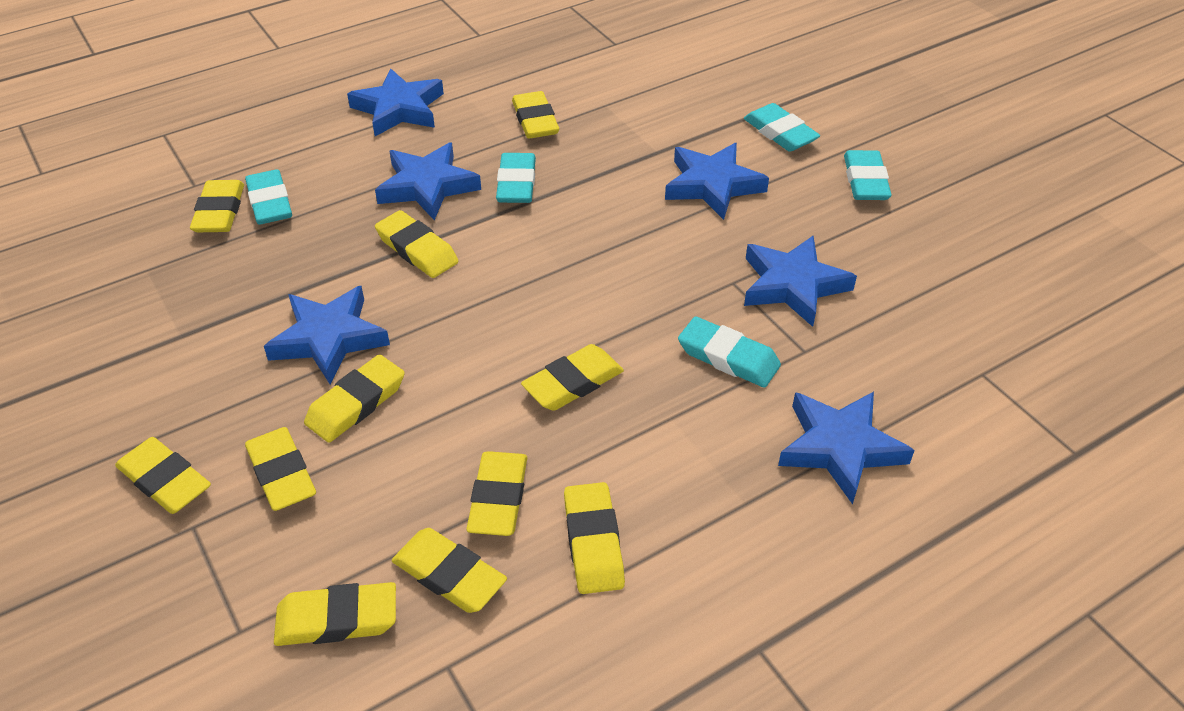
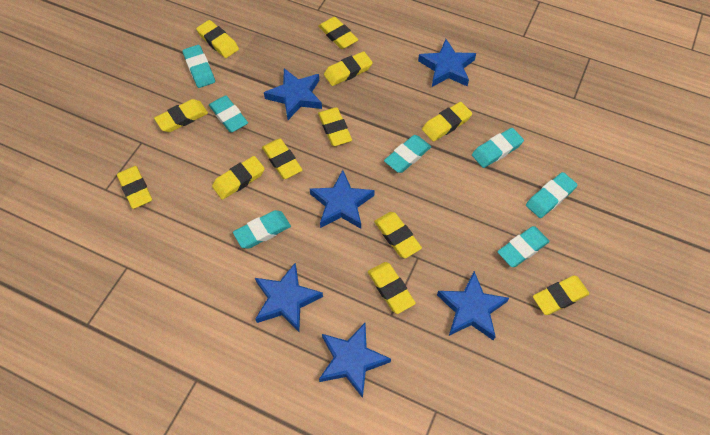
turquoise eraser: [245,169,292,225] [496,153,536,203] [678,316,781,388] [744,103,820,152] [844,150,892,200] = 5 -> [183,45,215,88] [209,95,248,133] [233,210,291,249] [384,135,431,173] [472,128,524,168] [497,226,550,267] [526,172,578,218] = 7
yellow eraser: [115,437,211,514] [190,180,244,232] [245,427,316,511] [274,582,396,646] [304,354,405,443] [375,210,459,278] [392,528,507,613] [466,451,527,536] [512,91,559,139] [521,344,624,411] [564,482,625,594] = 11 -> [117,166,152,209] [154,99,208,132] [196,20,239,58] [212,156,265,200] [262,139,302,179] [318,17,358,49] [318,107,352,146] [324,51,373,86] [368,262,416,314] [374,212,422,258] [422,102,472,142] [533,276,589,315] = 12

